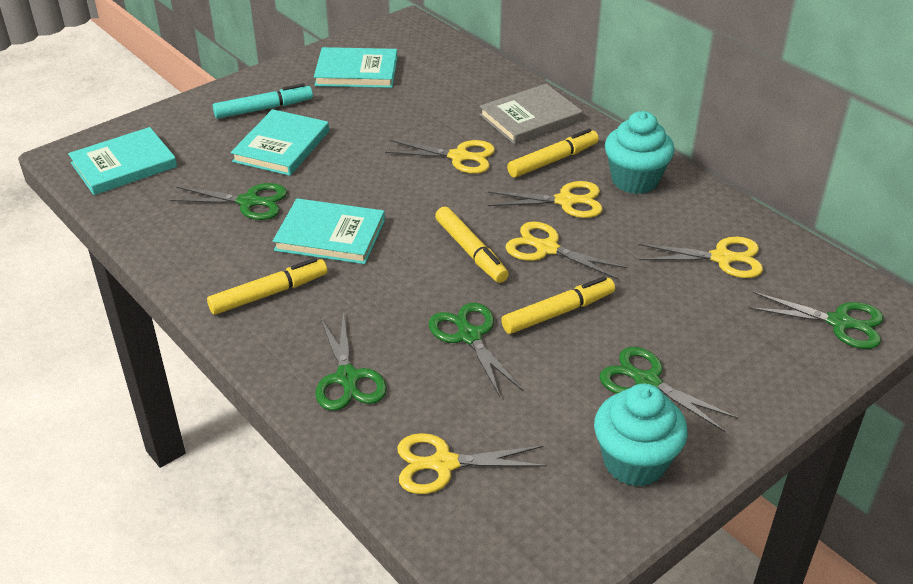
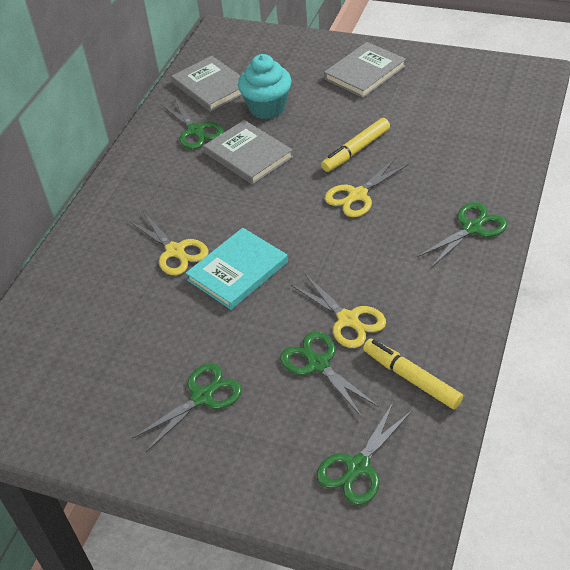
grey book: [480,84,582,144] = 1 -> [171,56,242,112] [204,120,293,185] [324,42,406,98] = 3
turquoise book: [68,127,177,195] [231,109,329,176] [273,198,385,264] [314,47,397,88] = 4 -> [186,228,288,310] = 1
turquoise cupcake: [594,384,688,487] [605,111,674,194] = 2 -> [238,54,291,119] = 1
turquoise marker: [213,83,313,119] = 1 -> none = 0
yellow marker: [207,258,327,315] [435,206,509,283] [501,276,615,334] [507,129,599,178] = 4 -> [321,118,390,172] [363,339,463,409] = 2
yellow scissors: [385,140,495,174] [397,433,547,494] [488,181,603,218] [506,221,628,280] [638,237,763,278] = 5 -> [129,212,209,275] [291,274,386,348] [325,158,409,217] = 3

